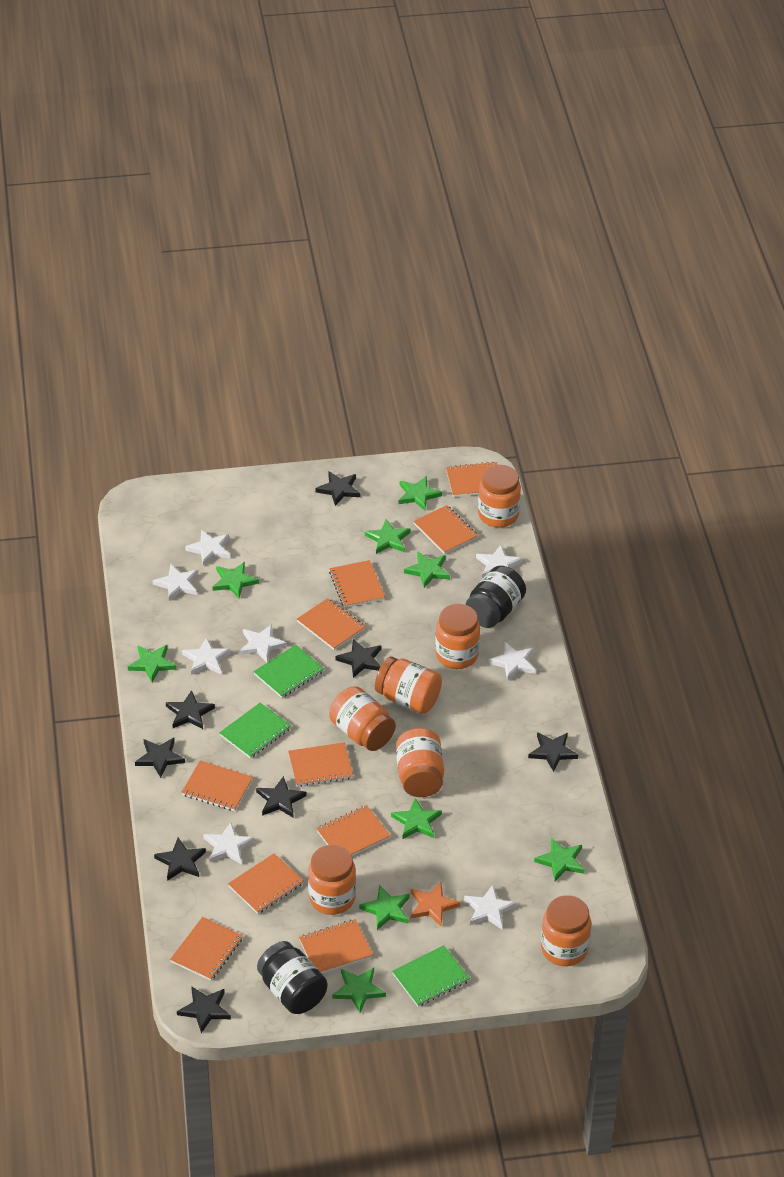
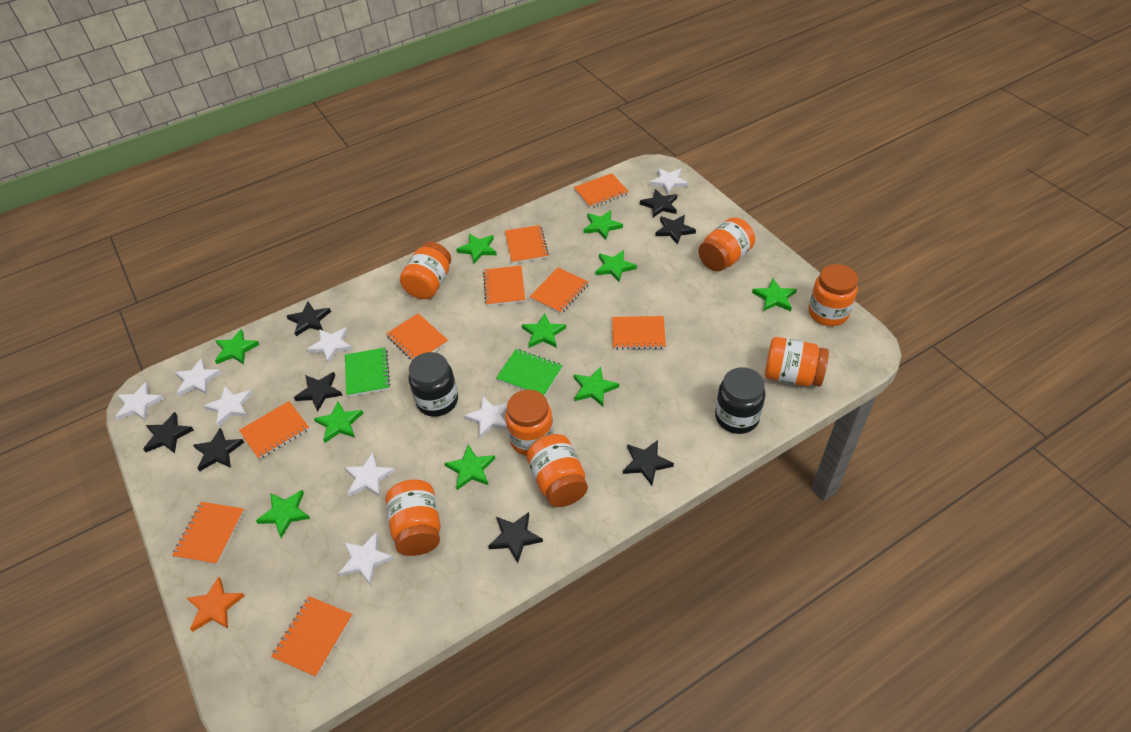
green notebook: [219,703,291,758] [253,645,324,698] [392,945,470,1007] = 3 -> [345,347,390,397] [496,349,563,396] = 2
green star: [128,645,177,682] [213,562,259,598] [332,968,386,1013] [359,885,410,930] [365,519,411,554] [391,798,442,839] [399,476,442,511] [404,551,450,588] [534,838,585,881] = 9 -> [215,329,260,364] [256,490,310,538] [314,401,363,443] [445,445,495,490] [456,234,497,263] [522,313,566,348] [574,366,619,406] [584,210,623,240] [596,250,637,282] [752,279,797,311] = 10
orange notebook: [170,917,243,981] [181,761,253,811] [228,853,304,914] [288,742,353,787] [297,598,365,650] [299,919,373,974] [316,805,391,856] [329,560,385,608] [413,505,478,554] [446,461,498,497] = 10 -> [172,502,244,565] [239,401,309,460] [271,596,353,677] [386,313,448,360] [483,266,525,306] [505,225,549,264] [529,268,589,314] [574,173,629,208] [612,316,666,350] = 9

